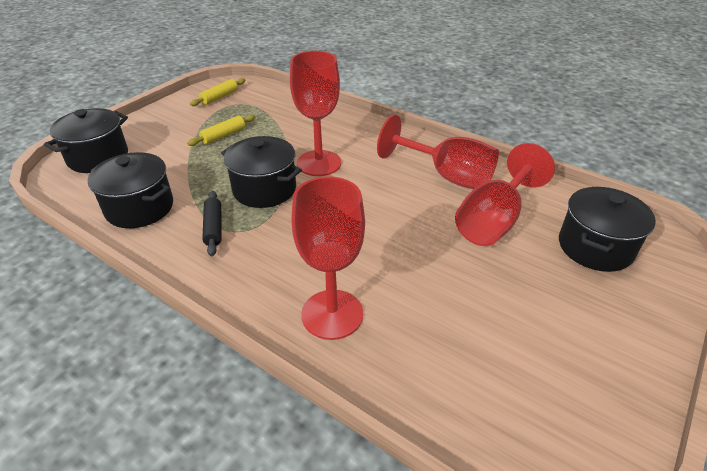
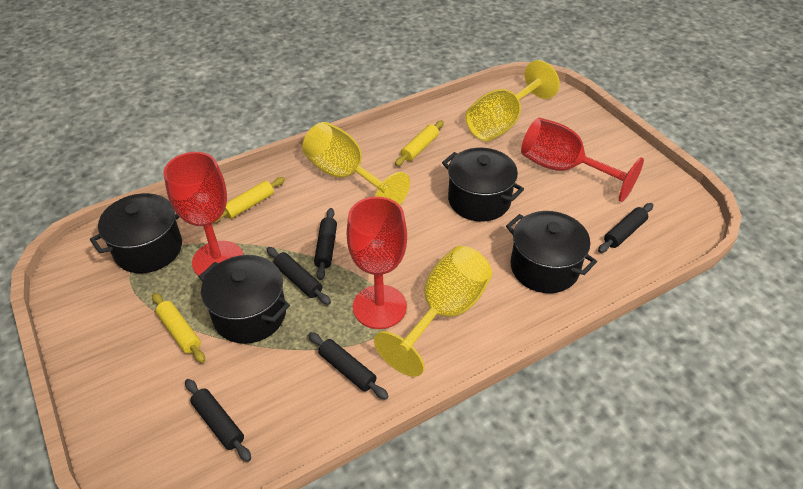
black rolling pin: [202,191,221,256] = 1 -> [185,379,251,462] [267,247,331,305] [308,332,389,400] [314,208,337,280] [598,203,653,253] = 5
red goblet: [290,51,341,176] [291,176,365,340] [377,115,499,189] [455,143,555,246] = 4 -> [164,152,243,278] [347,197,407,329] [521,118,644,202] = 3
yellow goblet: none = 0 -> [302,122,410,205] [374,246,492,377] [465,60,560,142] = 3
yellow rolling pin: [187,115,255,146] [190,78,245,106] = 2 -> [152,293,205,363] [214,177,285,223] [395,120,444,166] = 3

